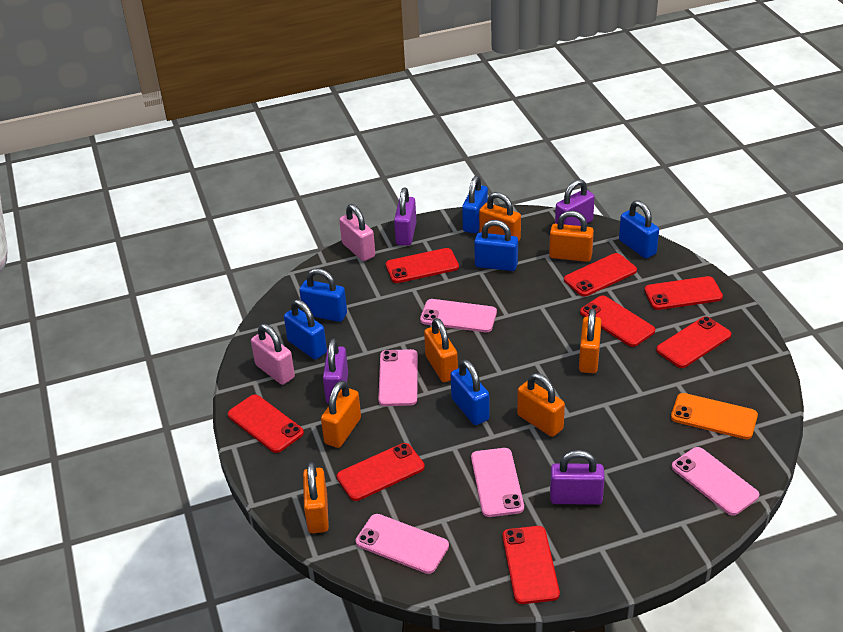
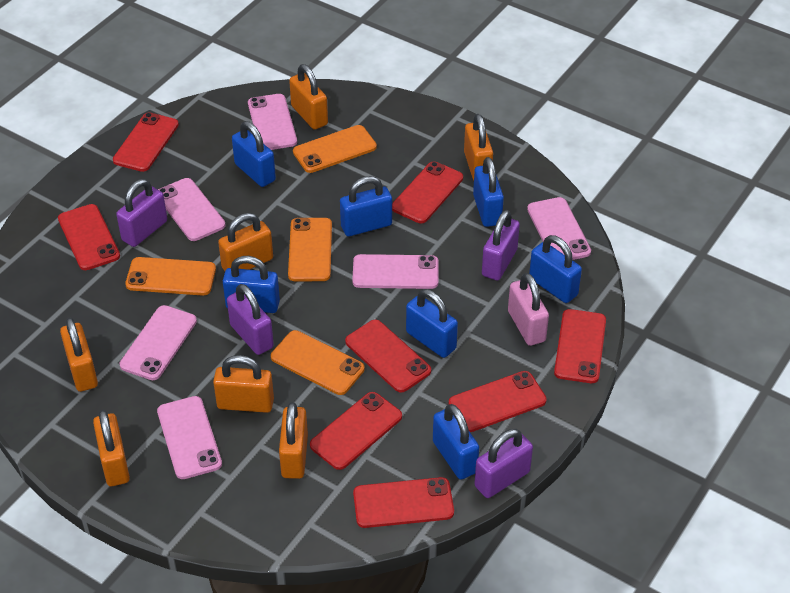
blue padlock: [284,299,327,359] [299,268,347,322] [450,360,490,425] [462,176,488,233] [474,220,518,271] [619,200,659,259] = 6 -> [223,256,280,313] [232,121,276,187] [340,176,392,236] [406,289,458,358] [433,404,479,479] [473,157,504,227] [529,235,582,303] = 7
orange phone: [671,393,758,439] = 1 -> [125,257,216,296] [271,330,365,395] [288,218,332,281] [293,125,377,173] = 4
pink padlock: [251,324,295,385] [339,204,375,261] = 2 -> [508,273,549,346] = 1
pink phone: [356,514,449,574] [378,349,418,406] [420,299,497,332] [471,448,524,517] [672,447,759,516] = 5 -> [120,305,197,380] [157,396,222,479] [158,178,226,241] [248,94,297,150] [352,254,439,289] [527,197,591,260] = 6

